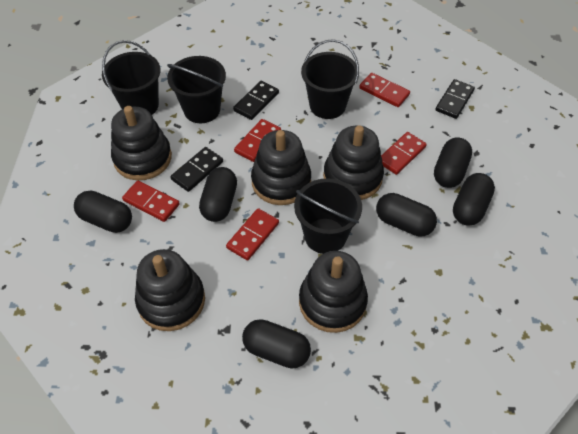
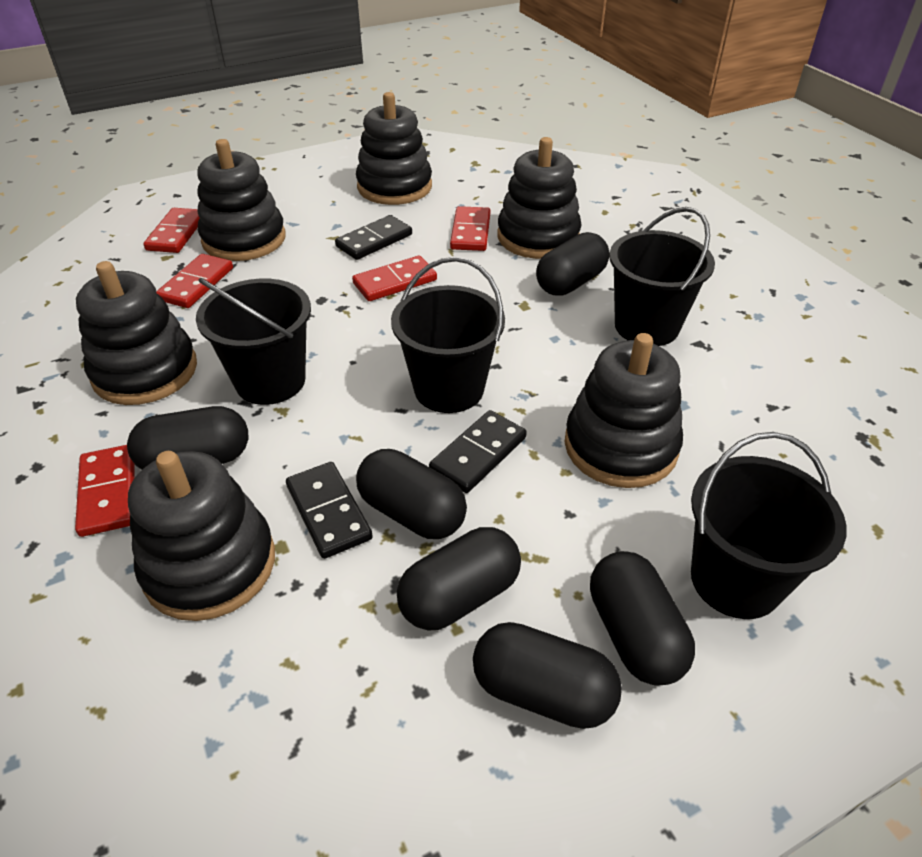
black stacking toy: [111,106,172,180] [135,249,205,331] [251,130,311,205] [299,251,368,333] [323,125,384,200] = 5 -> [76,261,197,405] [128,451,275,621] [197,139,286,261] [356,92,432,205] [497,137,581,259] [564,333,683,488] = 6

